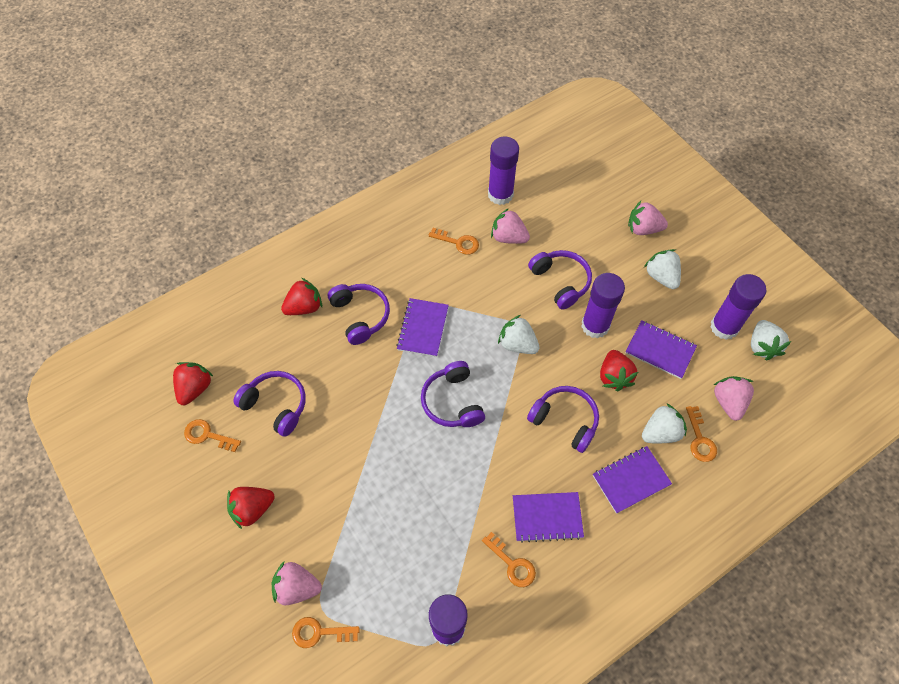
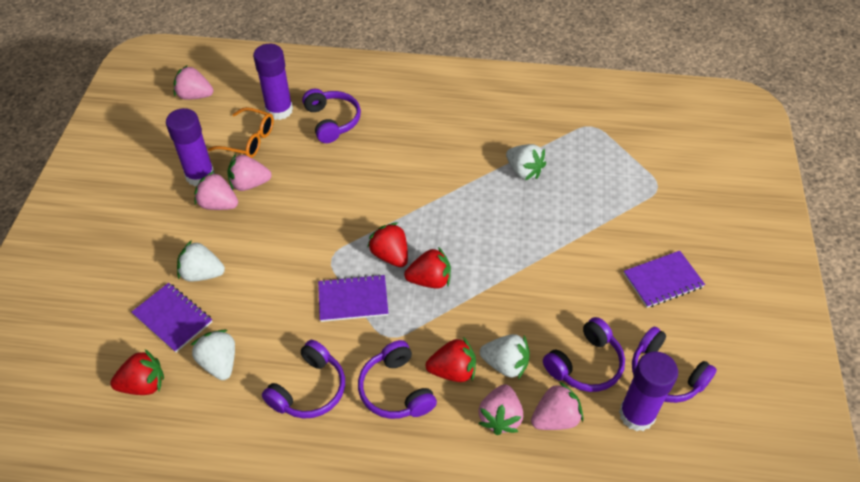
orange glasses: none = 0 -> [208,107,274,158] = 1
orange key: [184,419,241,452] [292,617,359,648] [428,228,479,255] [482,532,536,587] [686,406,717,462] = 5 -> none = 0
pink strawberry: [272,562,322,605] [491,208,530,244] [628,201,668,235] [714,376,754,421] = 4 -> [174,65,213,100] [194,171,238,210] [227,154,272,191] [478,384,523,435] [531,382,583,430] = 5
purple glue stick: [429,594,468,647] [488,136,519,205] [581,273,625,339] [710,274,766,340] = 4 -> [166,108,215,186] [253,44,293,120] [619,351,678,431] = 3
purple notebook: [397,298,449,357] [513,492,584,543] [593,446,672,514] [626,320,697,379] = 4 -> [132,283,212,352] [318,274,388,322] [624,251,705,308] = 3

